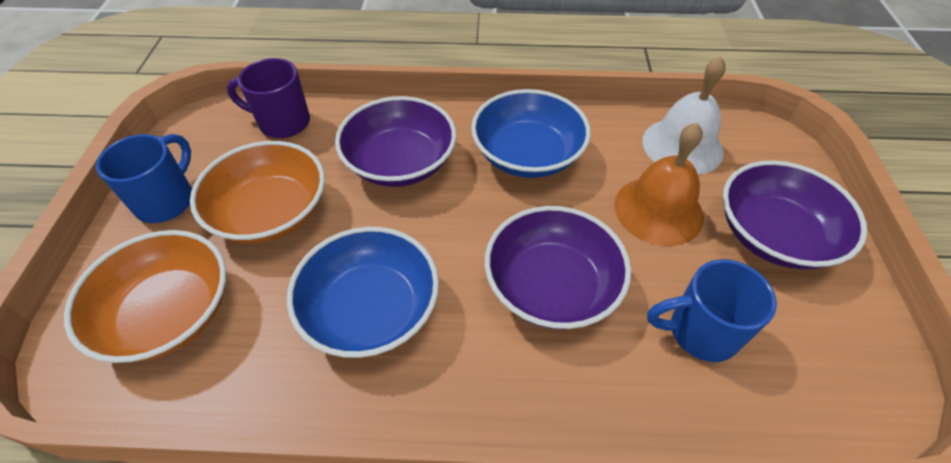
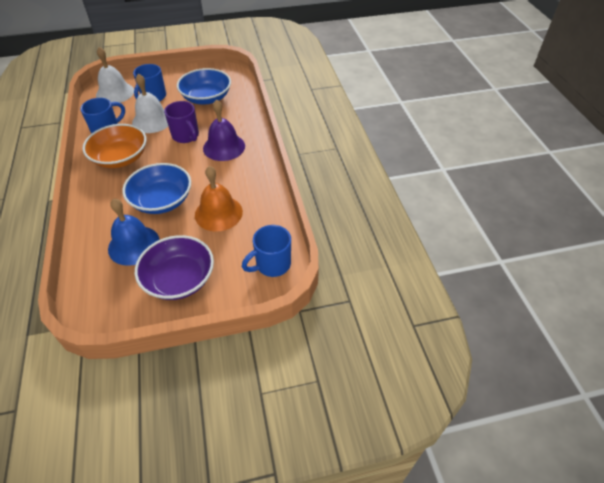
blue bell: none = 0 -> [108,198,160,266] = 1
blue mug: [96,134,192,223] [647,259,777,362] = 2 -> [80,98,125,134] [133,64,166,101] [242,225,291,277] = 3
orange bowl: [64,230,226,363] [190,141,325,243] = 2 -> [82,124,147,168] = 1
purple bell: none = 0 -> [203,99,245,161] = 1
purple bowl: [335,96,456,187] [485,206,631,329] [723,161,867,270] = 3 -> [135,235,214,300] = 1
white bell: [642,56,726,175] = 1 -> [96,47,134,103] [132,74,168,133] = 2

